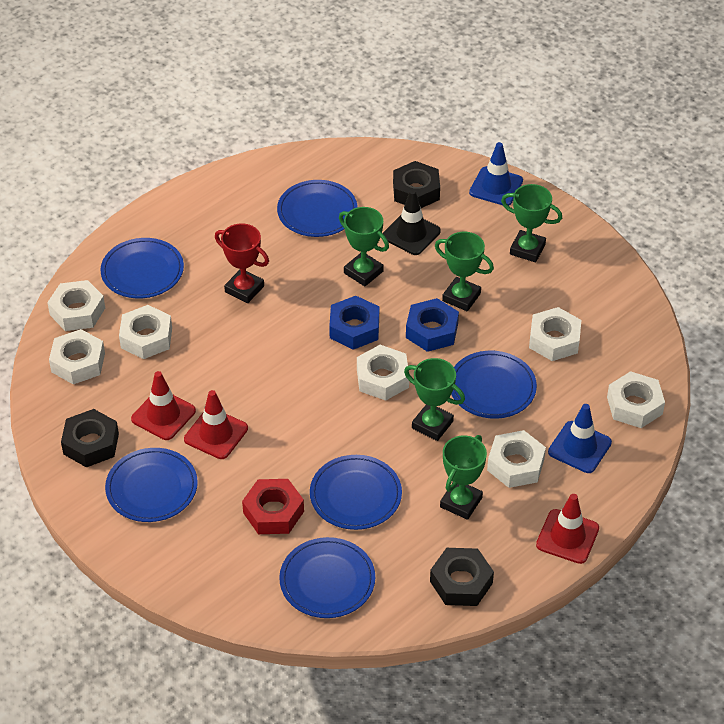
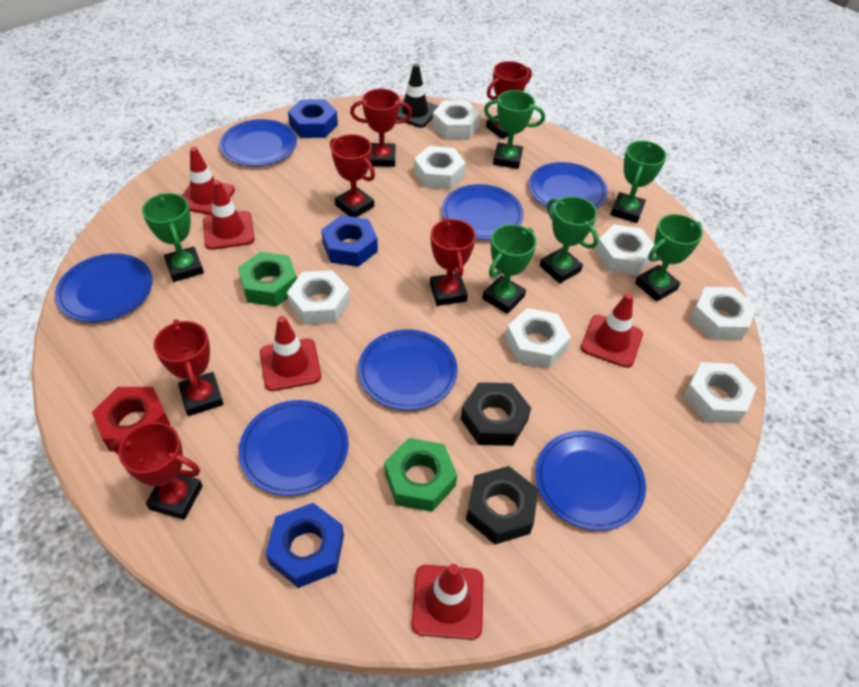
black nut: [61,409,119,467] [393,161,440,208] [430,548,494,606] = 3 -> [461,382,531,446] [466,466,538,544] = 2
blue nut: [329,296,379,350] [406,298,459,352] = 2 -> [266,503,344,588] [288,99,338,138] [321,215,378,267] = 3
blue plate: [100,238,184,298] [105,448,198,522] [277,180,358,237] [279,537,375,618] [310,455,402,530] [451,351,537,419] = 6 -> [55,253,153,322] [220,119,297,166] [239,400,349,496] [358,329,458,410] [442,184,524,240] [529,162,608,210] [535,431,646,531] = 7
blue traffic cone: [469,142,523,206] [548,404,612,473] = 2 -> none = 0
green nut: none = 0 -> [238,252,297,307] [384,438,457,512] = 2
green trophy: [339,207,389,286] [404,358,465,441] [435,232,494,311] [440,435,487,520] [501,184,562,262] = 5 -> [142,193,204,282] [482,224,537,314] [484,90,545,169] [540,196,599,283] [611,141,667,223] [635,214,703,302] = 6
red traffic cone: [131,371,196,440] [184,390,248,459] [536,494,599,564] = 3 -> [182,147,235,215] [203,180,255,250] [260,316,321,391] [411,564,484,640] [581,293,643,368] = 5
red trophy: [215,224,269,303] = 1 -> [111,422,203,520] [154,319,224,416] [330,134,375,217] [350,89,412,167] [430,218,476,306] [486,61,532,139] = 6

